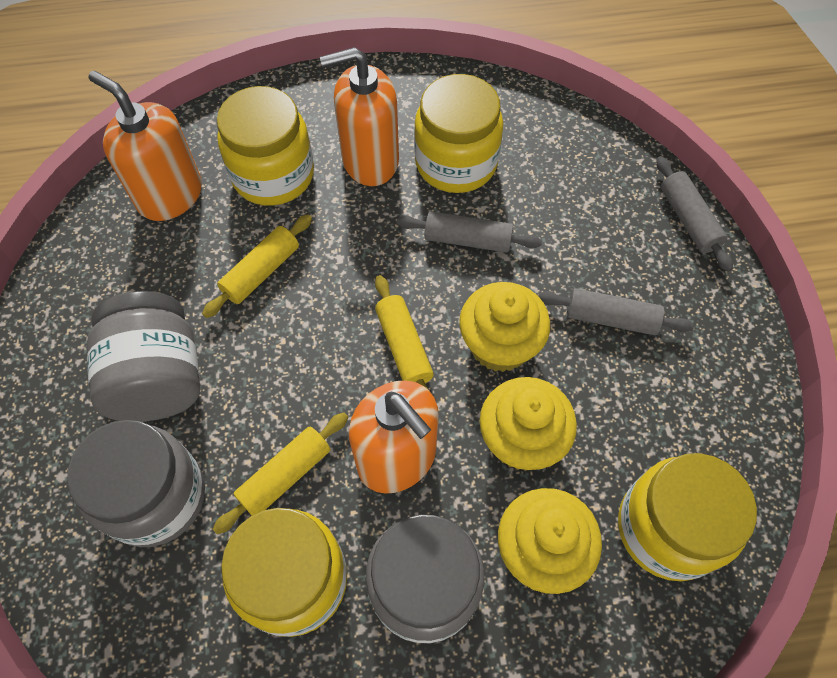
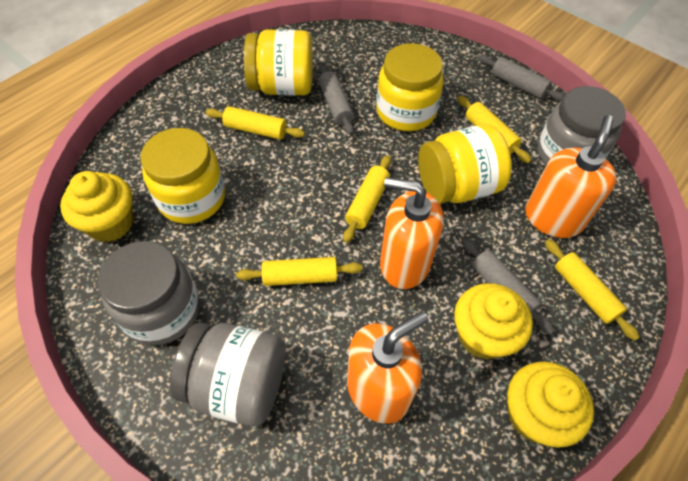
yellow rolling pin: [202,215,312,318] [213,413,348,535] [375,275,434,389] = 3 -> [205,106,305,140] [236,257,362,286] [343,155,391,243] [457,96,531,163] [545,239,640,341] = 5

